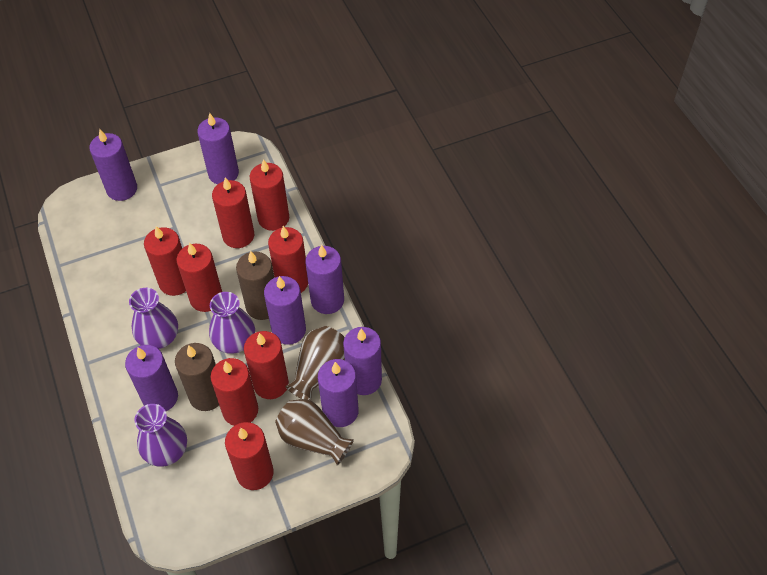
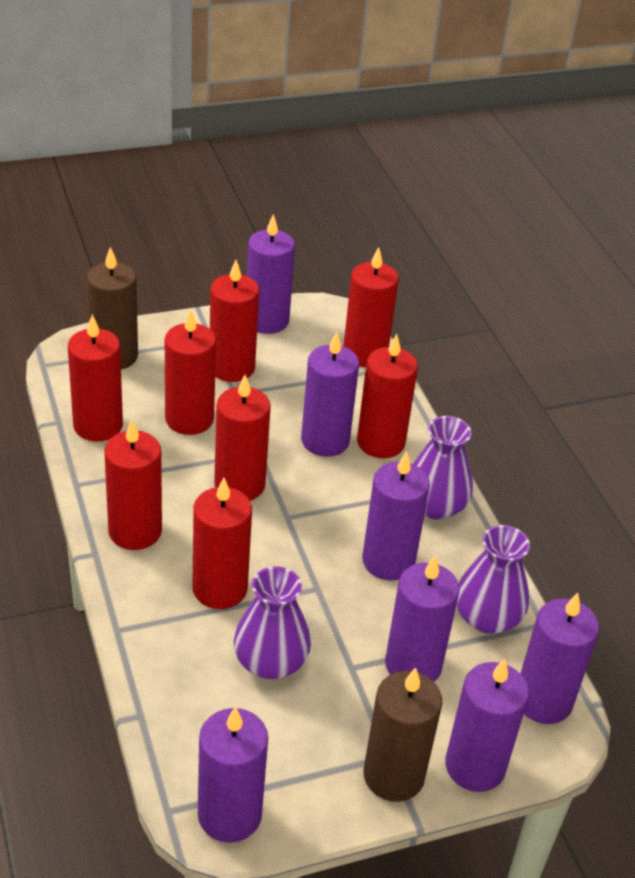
brown vase: [275,399,354,465] [286,326,345,401] = 2 -> none = 0

